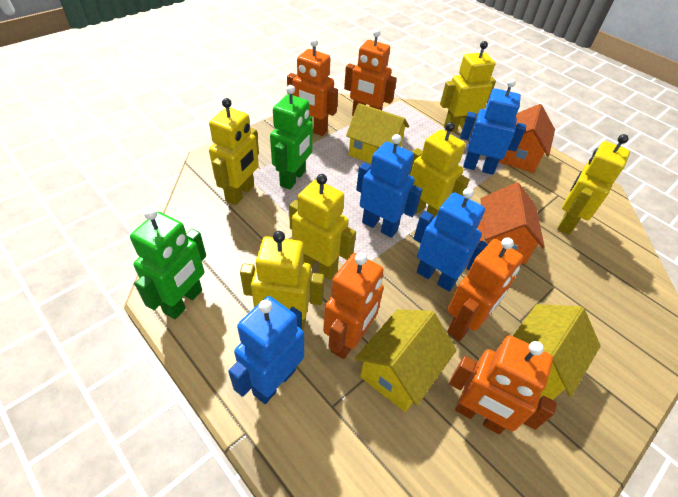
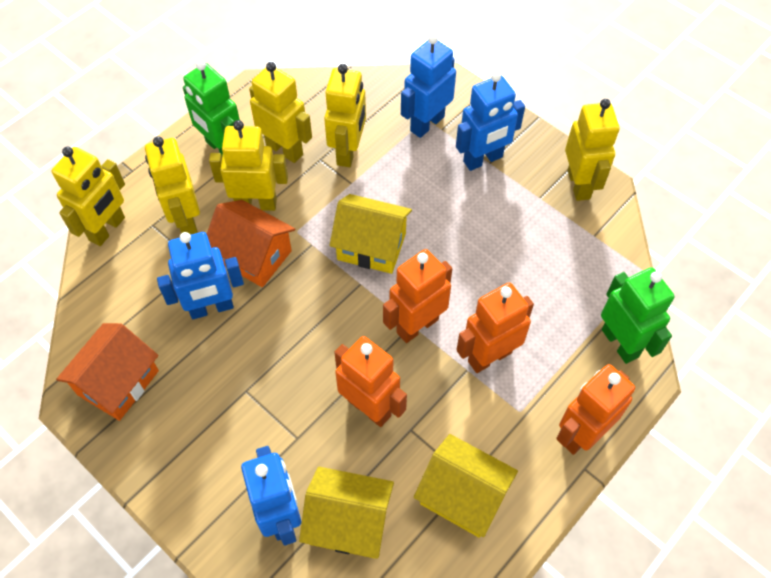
orange robot: [287,38,338,136] [323,253,384,359] [344,29,397,116] [447,238,523,341] [449,335,557,434] = 5 -> [334,336,407,427] [383,249,452,343] [457,283,534,373] [556,364,635,455] = 4

